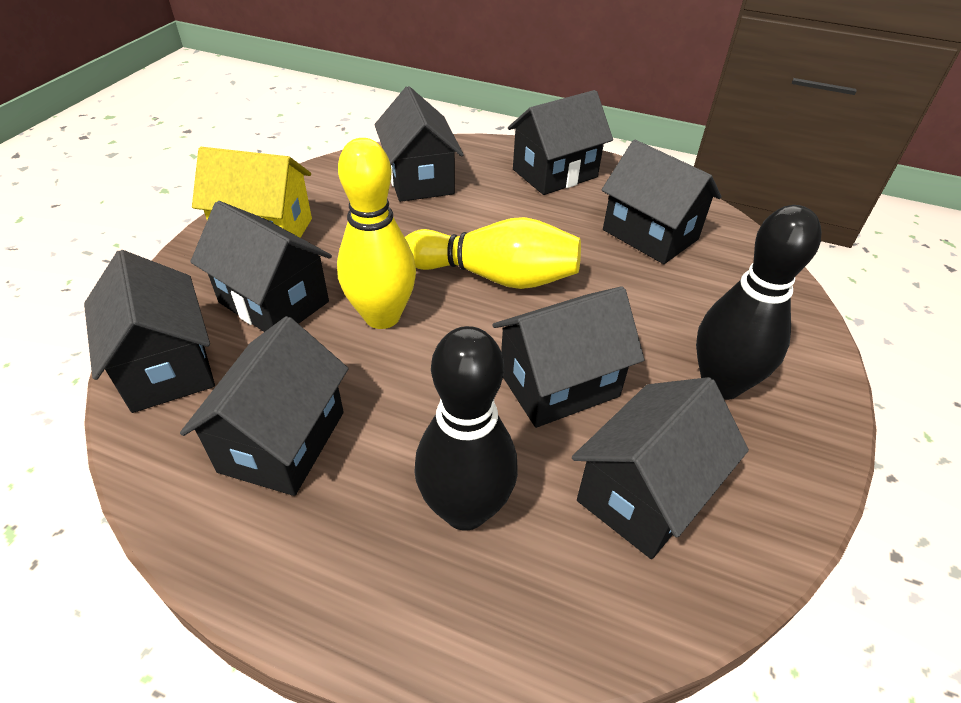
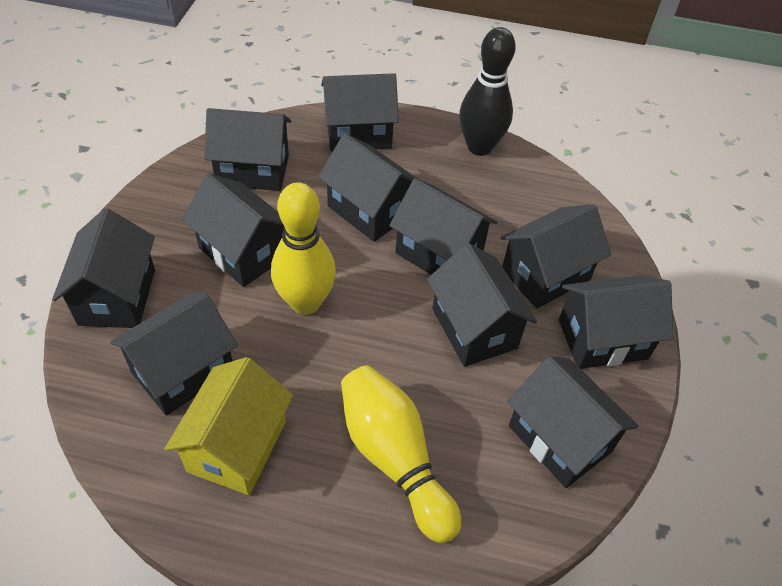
black bowling pin: [414,326,518,531] [696,205,821,400] = 2 -> [459,27,516,156] = 1
black house: [84,250,215,413] [180,316,349,496] [190,201,332,332] [374,86,464,202] [492,286,644,428] [508,90,613,195] [572,377,749,559] [602,140,722,264] = 8 -> [52,208,155,328] [110,293,238,416] [182,173,284,287] [204,108,291,191] [318,133,418,242] [321,73,399,152] [389,178,497,275] [427,243,537,367] [500,204,611,308] [507,356,638,488] [559,275,673,369] = 11

